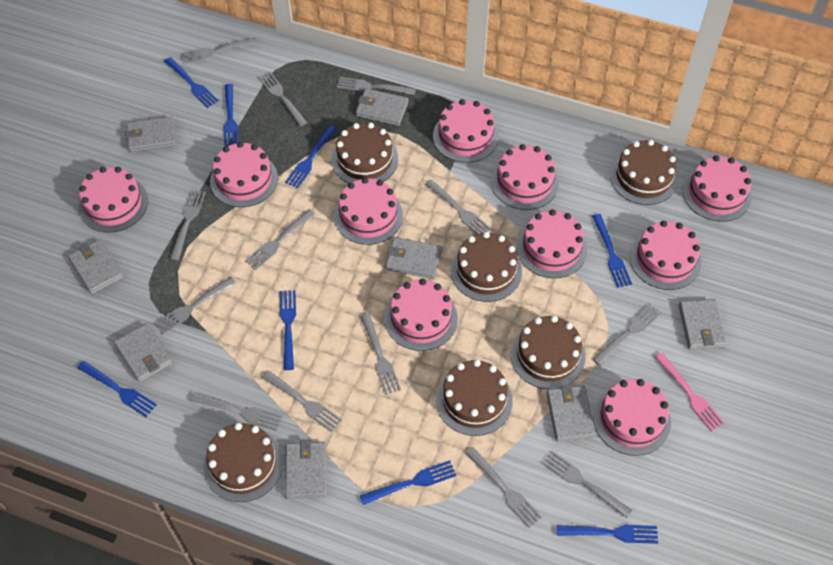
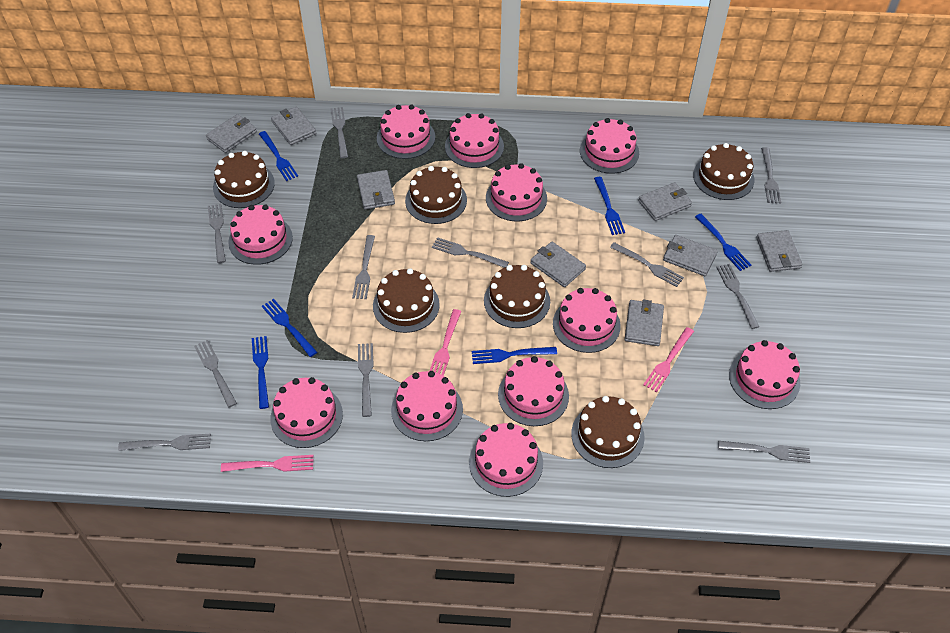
blue fork: [77,361,157,417] [164,57,219,108] [224,84,239,147] [280,290,296,370] [285,125,336,188] [360,460,456,505] [557,525,658,544] [592,214,632,288] = 8 -> [252,336,269,409] [259,131,298,181] [262,299,317,357] [472,347,557,364] [594,177,625,235] [695,214,751,271] = 6
grey fork: [154,277,236,335] [170,190,206,261] [180,38,257,63] [190,392,282,431] [245,209,315,270] [258,72,307,126] [262,370,342,432] [337,77,416,95] [360,313,401,395] [425,180,491,234] [466,447,542,528] [542,451,633,518] [592,303,662,366] = 13 -> [118,434,211,451] [194,340,237,408] [208,204,226,263] [331,107,348,158] [352,235,375,299] [358,343,374,417] [432,237,509,268] [610,242,684,287] [716,264,759,329] [718,441,810,463] [761,147,781,203] = 11
pink cake: [79,167,148,233] [210,142,278,207] [334,177,403,245] [385,279,458,351] [433,99,499,163] [491,144,559,210] [517,209,587,278] [593,379,671,456] [630,221,701,290] [683,155,752,222] = 10 -> [228,204,293,265] [270,377,343,448] [377,105,435,159] [391,371,463,441] [445,113,504,168] [469,423,543,497] [486,163,547,221] [498,356,569,426] [553,288,621,353] [580,118,639,174] [729,340,800,409] = 11
pink fork: [655,353,725,431] = 1 -> [221,455,314,472] [430,309,461,376] [643,327,694,392] = 3

